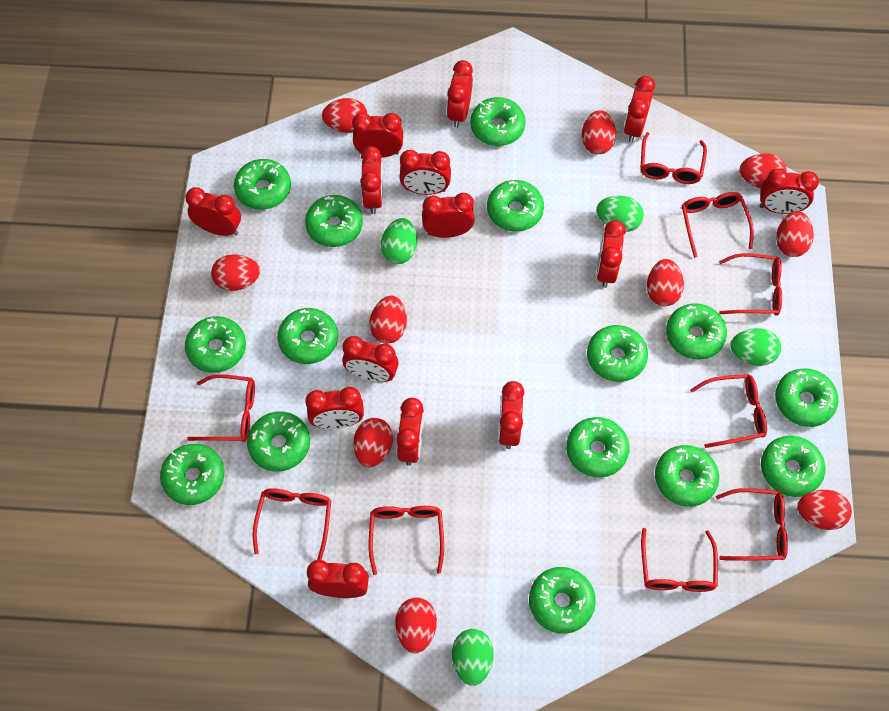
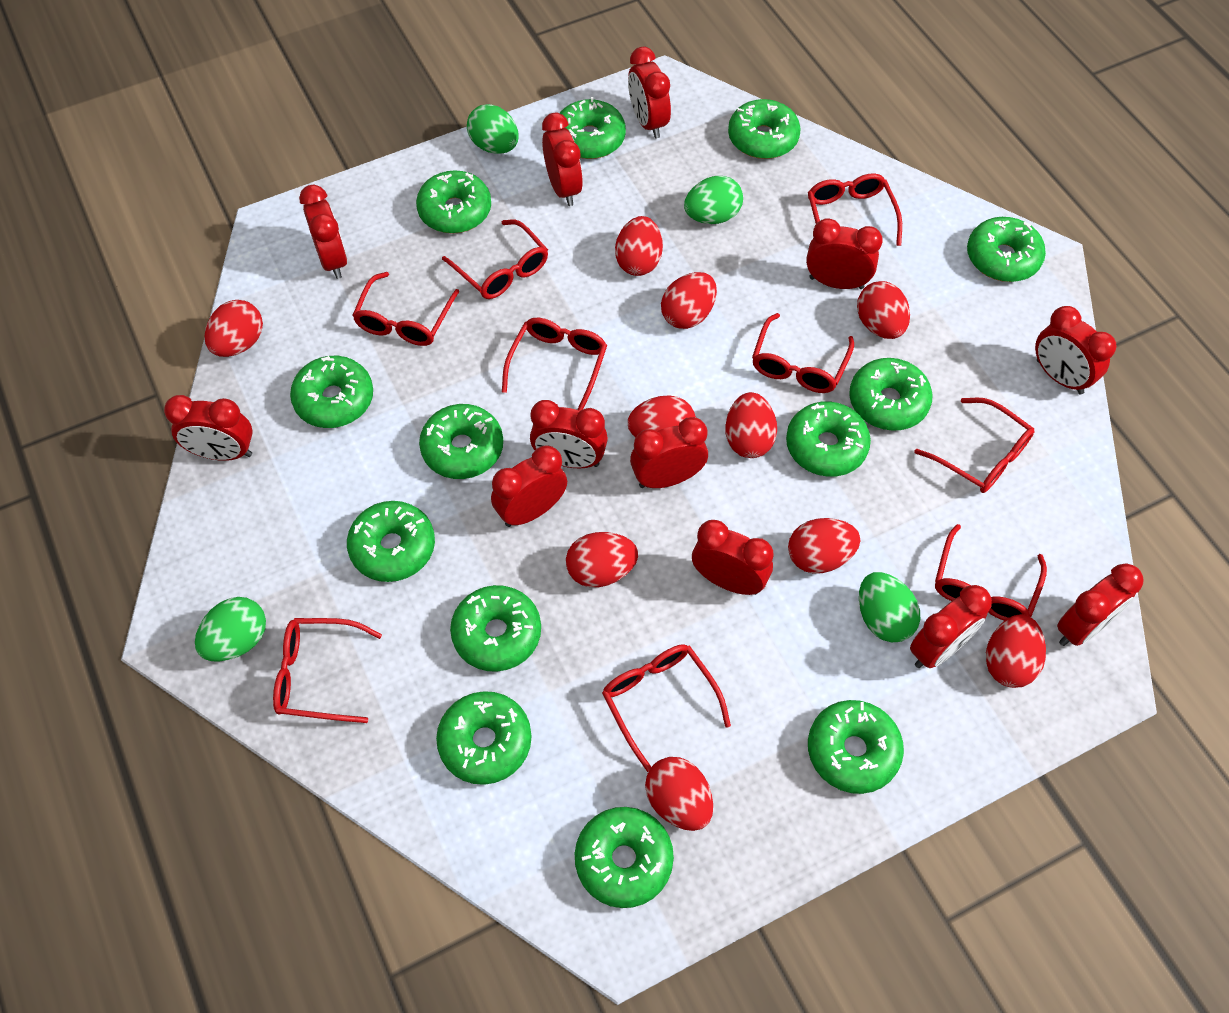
green donut: [160,444,224,505] [185,316,246,373] [234,159,291,210] [247,412,310,472] [278,308,338,364] [305,195,363,247] [470,97,526,146] [487,180,544,232] [529,567,596,634] [566,417,629,478] [587,325,648,382] [655,445,719,507] [666,303,727,360] [761,436,826,497] [775,368,839,427] = 15 -> [290,356,373,428] [347,501,435,582] [416,170,491,234] [419,404,503,479] [436,691,532,785] [450,585,541,672] [560,97,626,159] [575,807,674,908] [728,99,801,159] [786,401,871,477] [808,700,904,794] [849,358,933,431] [967,217,1046,282] = 13
red clock: [185,187,241,236] [305,387,364,429] [307,560,369,598] [342,336,399,382] [352,113,403,158] [360,146,383,214] [396,398,424,466] [399,150,451,195] [422,193,475,238] [447,60,473,128] [499,381,525,449] [597,220,626,288] [624,76,655,143] [760,168,819,214] = 14 -> [164,395,253,461] [299,185,347,279] [491,445,567,527] [530,400,608,468] [542,113,583,206] [628,47,671,139] [630,417,708,488] [692,520,774,595] [806,218,883,289] [910,585,992,668] [1035,306,1116,394] [1057,563,1144,646] = 12

